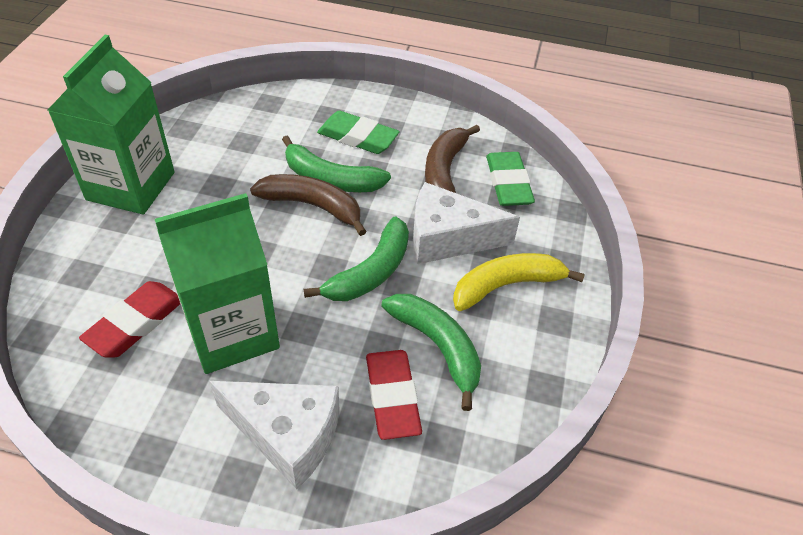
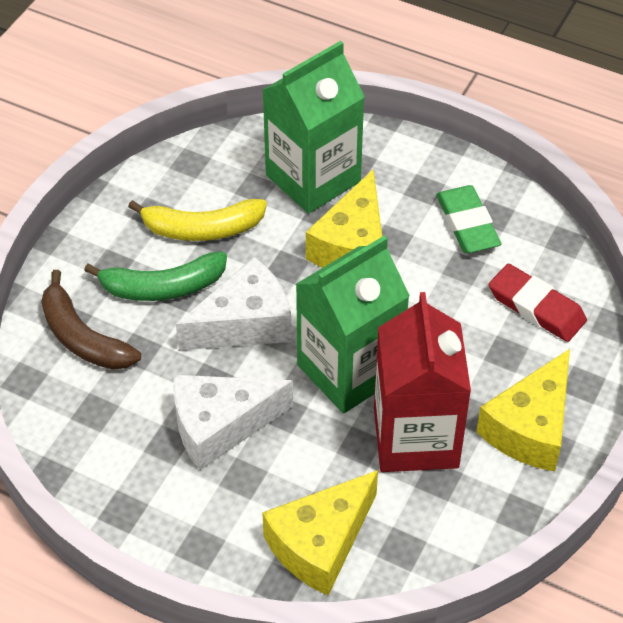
brown banana: [250,174,366,236] [425,125,480,193] = 2 -> [41,270,141,370] = 1
green banana: [282,136,391,192] [304,216,409,301] [381,294,481,411] = 3 -> [84,251,227,301] = 1
green eraser: [317,111,400,154] [486,152,535,206] = 2 -> [436,185,502,253] = 1
red carton: none = 0 -> [374,292,471,472] = 1
red eraser: [79,281,180,357] [366,350,422,440] = 2 -> [489,264,587,342] = 1
yellow cheese: none = 0 -> [262,470,378,596] [306,169,382,268] [476,349,570,472] = 3

